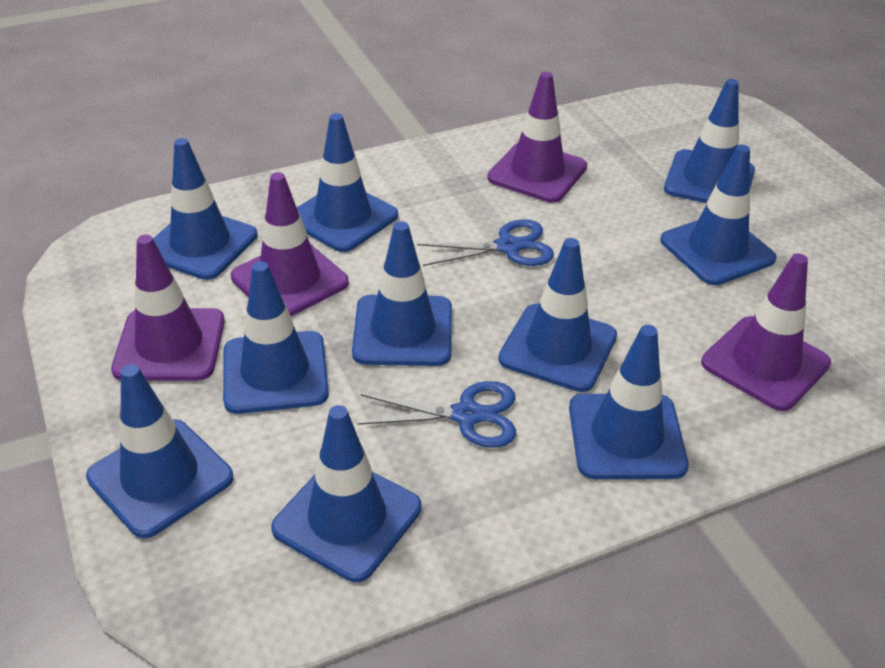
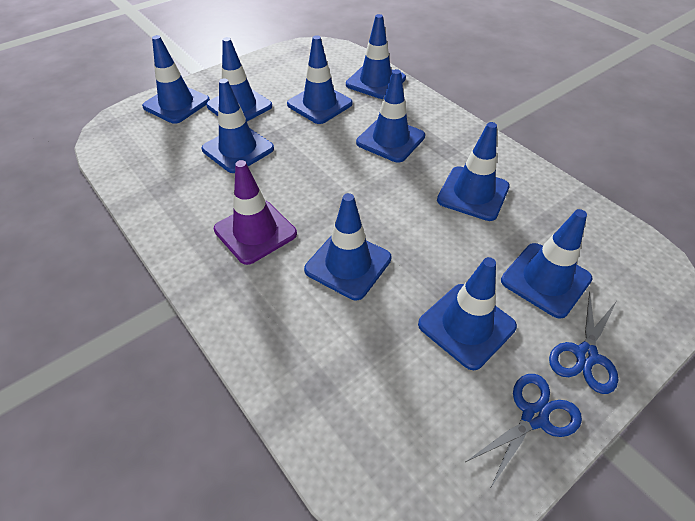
purple traffic cone: [111,235,225,381] [231,172,349,316] [487,72,587,203] [701,253,831,411] = 4 -> [214,160,297,265] = 1

